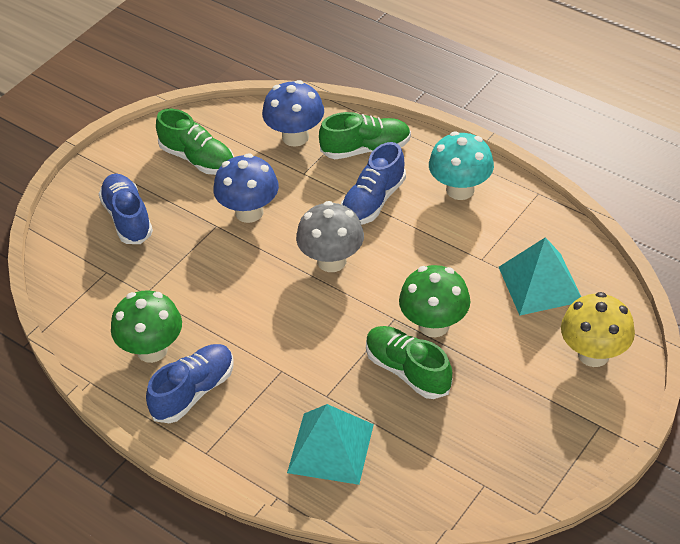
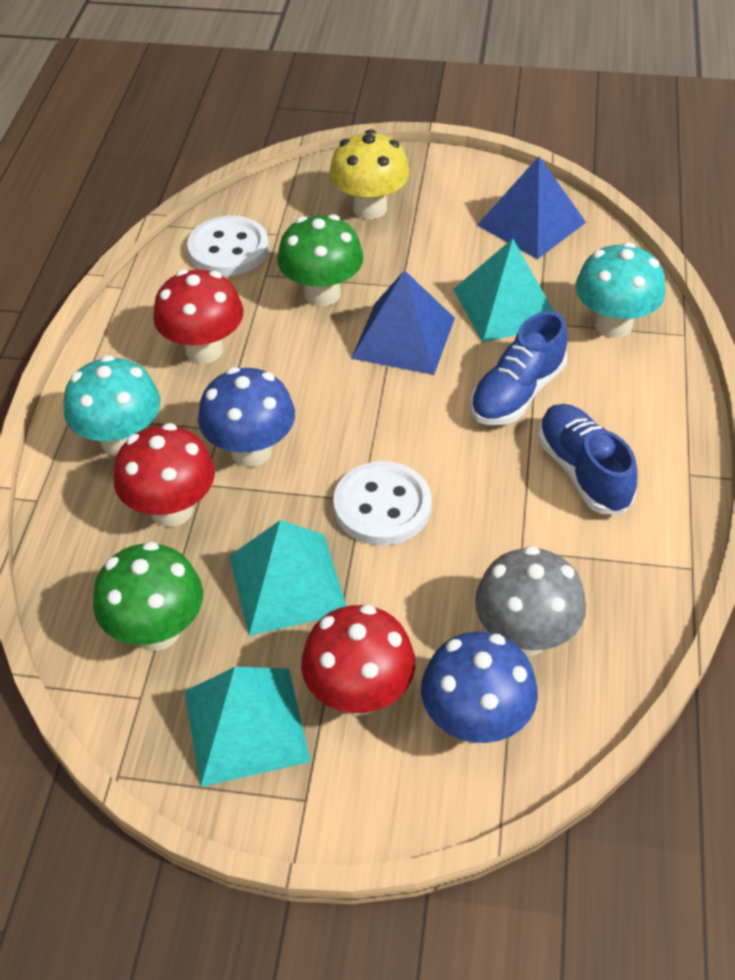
blue pyramid: none = 0 -> [351,270,455,375] [477,156,586,259] = 2
blue shoe: [99,174,153,244] [146,344,233,423] [341,142,406,225] = 3 -> [470,311,567,425] [538,404,638,515] = 2
green shoe: [156,109,234,175] [319,112,411,159] [366,326,452,399] = 3 -> none = 0
red mushroom: none = 0 -> [114,423,215,527] [153,269,244,363] [301,604,415,716] = 3
turquoise mushroom: [429,131,494,200] = 1 -> [64,355,160,456] [576,242,665,338] = 2
turquoise pyramid: [287,404,374,485] [499,237,581,315] = 2 -> [184,667,311,787] [229,520,346,636] [453,238,554,343] = 3
white button: none = 0 -> [187,216,269,276] [333,461,432,546] = 2

